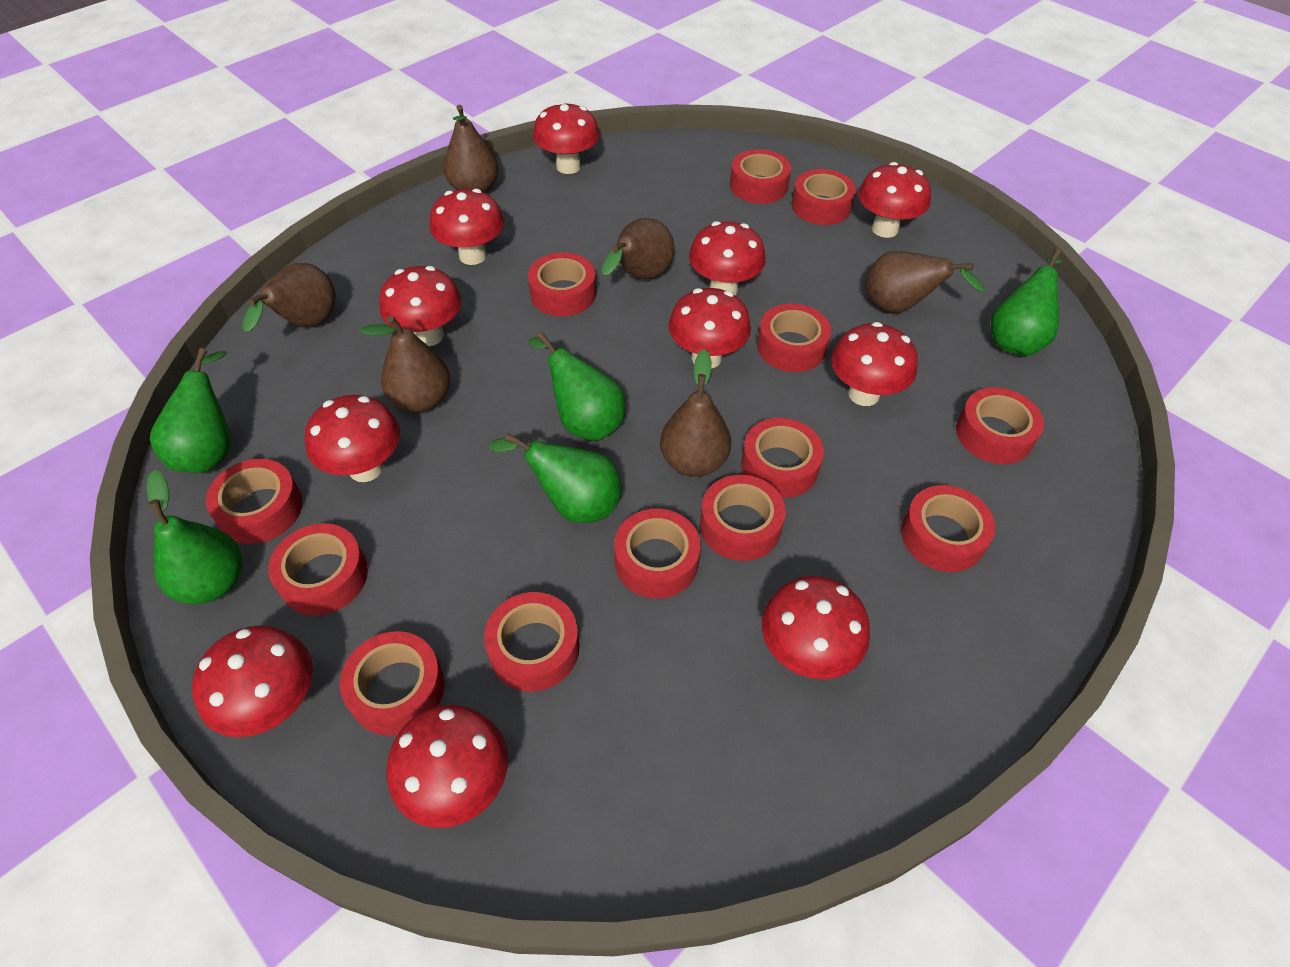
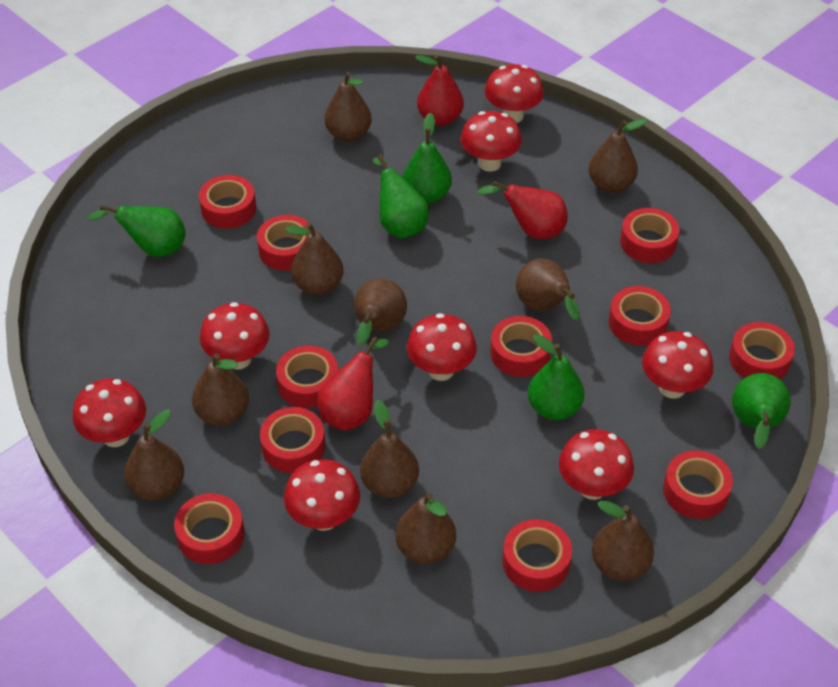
brown pear: [242,263,336,332] [360,315,450,412] [444,105,498,193] [601,218,674,279] [660,349,731,477] [865,251,985,313] = 6 -> [124,409,184,501] [192,353,249,426] [285,223,343,295] [324,72,372,142] [354,278,407,345] [360,400,419,498] [395,493,456,564] [516,258,580,320] [589,118,648,193] [592,501,654,581] = 10
red mushroom: [192,626,313,737] [305,395,400,482] [379,266,461,346] [387,705,508,828] [429,189,504,265] [533,102,600,174] [669,288,751,369] [689,221,766,295] [762,576,870,679] [831,322,918,406] [858,162,931,238] = 11 -> [73,378,146,447] [200,302,270,370] [284,459,360,531] [407,313,477,381] [461,111,522,172] [485,64,544,123] [559,429,634,500] [642,331,713,399] = 8
red pear: none = 0 -> [317,337,389,431] [415,55,464,126] [477,180,568,239] = 3
red tape: [206,459,303,544] [268,523,368,616] [340,631,445,736] [484,592,579,692] [528,252,596,316] [614,509,701,598] [700,475,786,561] [730,149,791,204] [741,418,824,498] [757,304,831,372] [792,169,856,225] [901,485,996,572] [956,387,1044,464] = 13 -> [174,493,245,564] [199,175,256,229] [257,215,309,271] [260,407,325,473] [276,345,338,408] [490,316,552,377] [502,519,572,592] [608,286,671,346] [620,208,680,263] [663,450,733,519] [729,322,795,379] = 11

